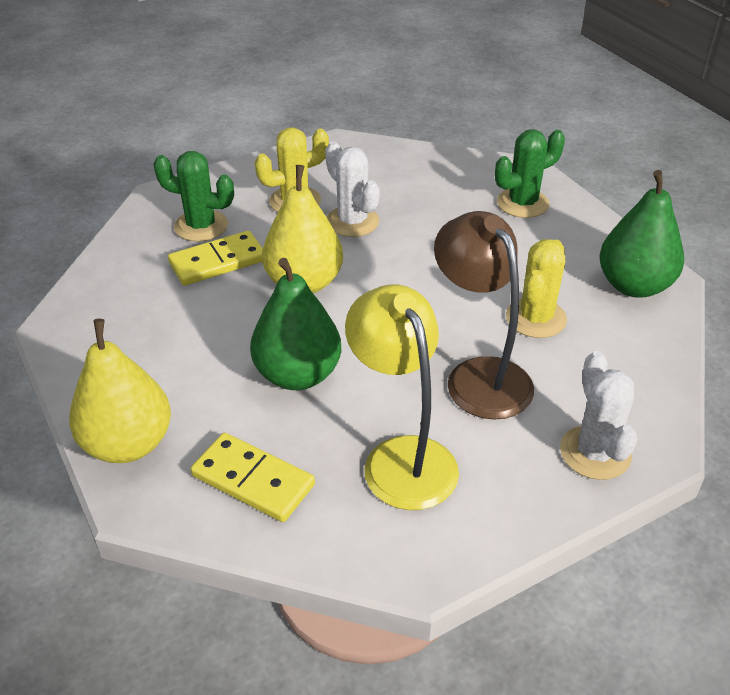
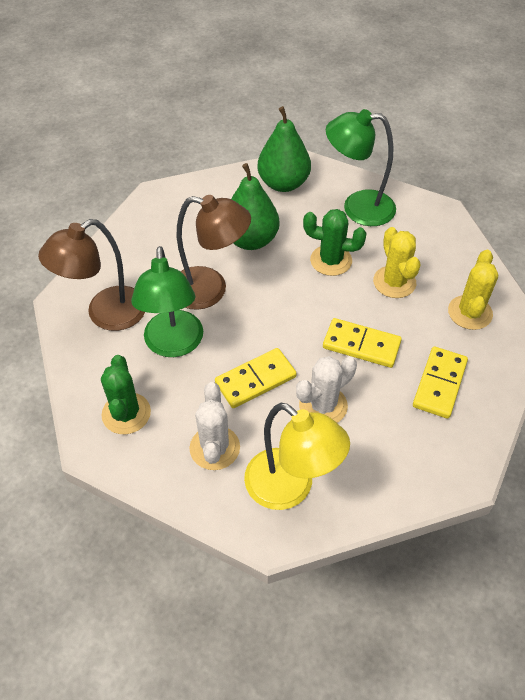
brown lamp: [434,211,534,420] = 1 -> [38,219,145,331] [176,195,251,310] = 2
green lamp: none = 0 -> [131,246,203,357] [326,109,396,226] = 2
yellow domino: [168,231,263,286] [191,433,315,522] = 2 -> [215,348,297,408] [323,318,402,368] [413,346,468,419] = 3
yellow pear: [69,319,171,463] [262,165,343,293] = 2 -> none = 0

